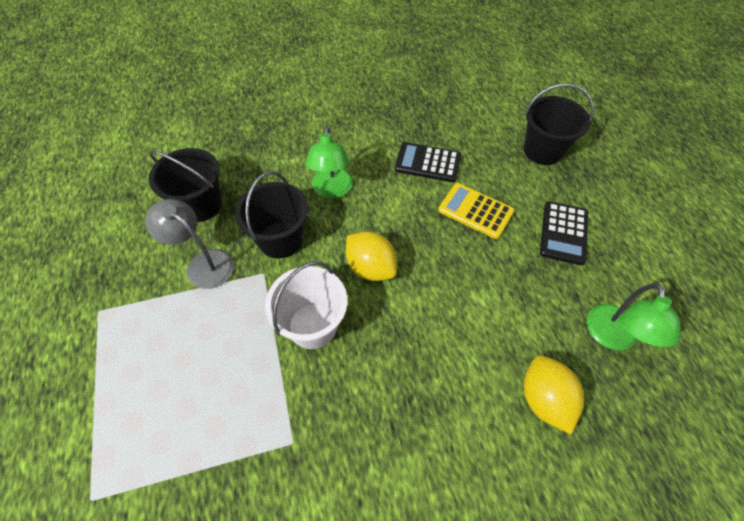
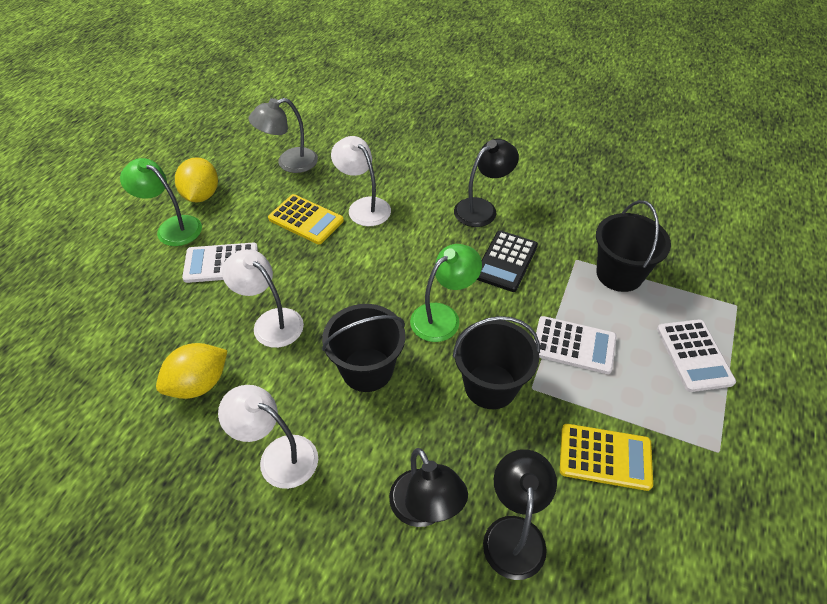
black calculator: [395,142,461,182] [540,201,588,265] = 2 -> [477,230,538,292] = 1
black lamp: none = 0 -> [389,448,468,527] [454,139,519,227] [483,449,557,580] = 3
white bucket: [265,261,348,349] = 1 -> none = 0
white calculator: none = 0 -> [182,242,258,283] [534,316,617,374] [657,319,736,392] = 3
white lamp: none = 0 -> [218,385,318,489] [222,249,304,348] [331,136,391,226] = 3
yellow calculator: [438,183,514,239] = 1 -> [268,194,344,244] [560,424,653,491] = 2

